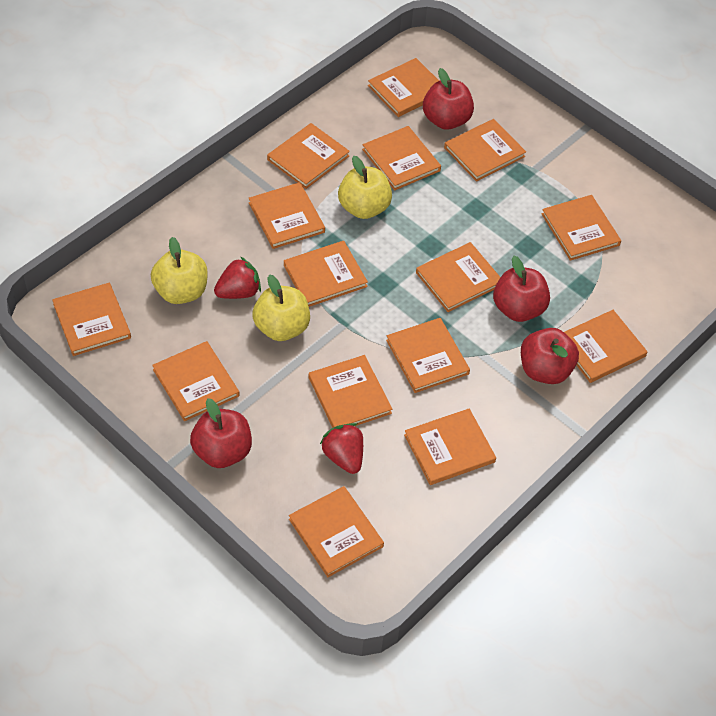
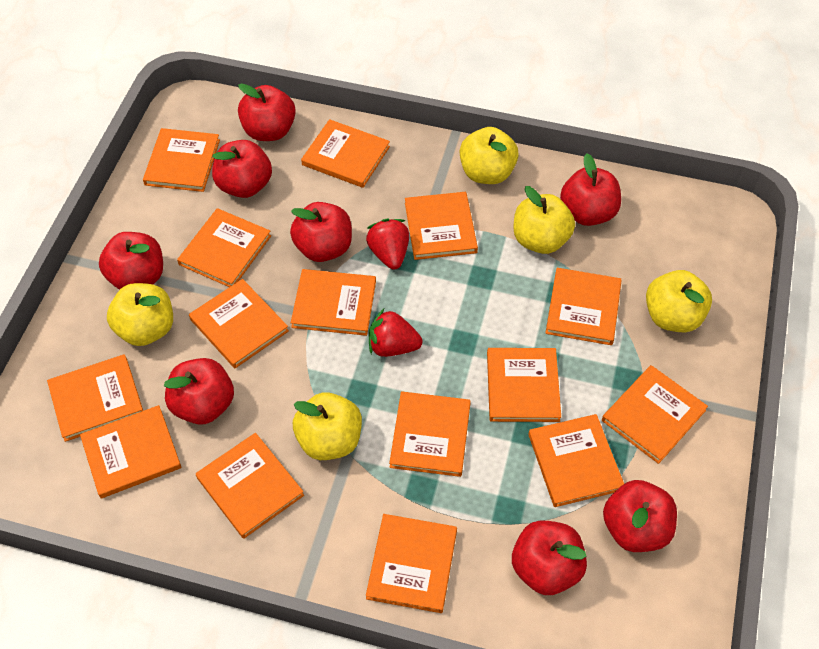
red apple: [190,398,252,468] [423,68,474,130] [493,256,550,322] [521,328,579,384] = 4 -> [99,232,163,289] [164,358,234,425] [212,140,272,198] [238,83,296,141] [290,202,352,262] [512,521,587,595] [560,154,621,226] [603,480,677,552] = 8
yellow apple: [151,237,208,304] [253,274,310,341] [338,156,392,219] = 3 -> [107,283,173,346] [293,392,362,460] [460,127,519,184] [514,186,575,254] [646,270,712,332] = 5

